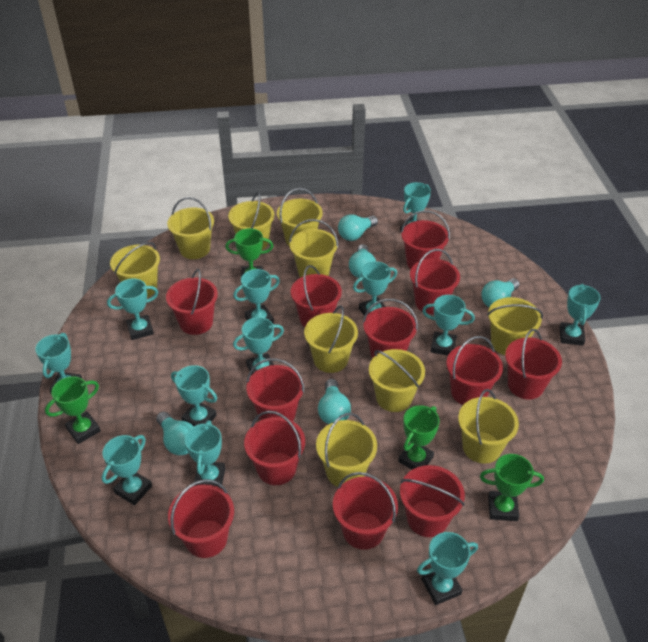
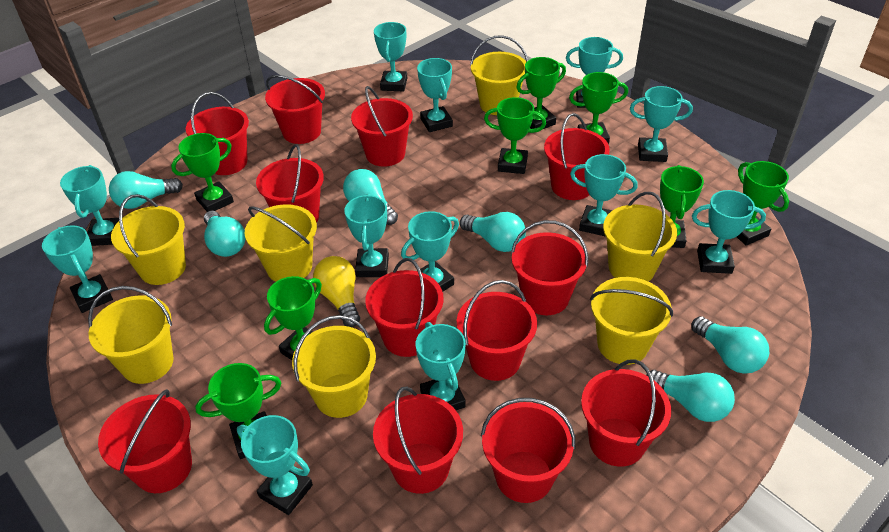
green trophy: [45,376,101,444] [225,228,273,285] [398,405,440,470] [480,454,544,521] = 4 -> [171,133,234,212] [195,363,281,459] [264,276,322,360] [484,97,546,174] [516,57,566,129] [569,72,628,145] [660,165,704,248] [737,161,789,245] = 8
turquoise light bulb: [156,412,194,455] [318,379,351,424] [338,214,378,241] [349,244,376,278] [481,278,519,308] = 5 -> [109,171,183,209] [204,211,245,257] [343,169,398,225] [460,212,526,252] [646,370,735,422] [691,316,769,374] = 6
yellow bucket: [110,242,160,298] [167,197,214,259] [228,192,274,250] [277,188,323,247] [289,219,338,277] [304,305,358,373] [316,413,377,487] [369,349,425,412] [458,389,519,464] [487,297,543,355] = 10 -> [88,286,174,384] [111,194,186,285] [245,204,317,282] [292,315,376,418] [470,35,528,115] [590,277,673,365] [603,192,677,281] = 7
yellow light bulb: none = 0 -> [313,256,360,327] = 1

